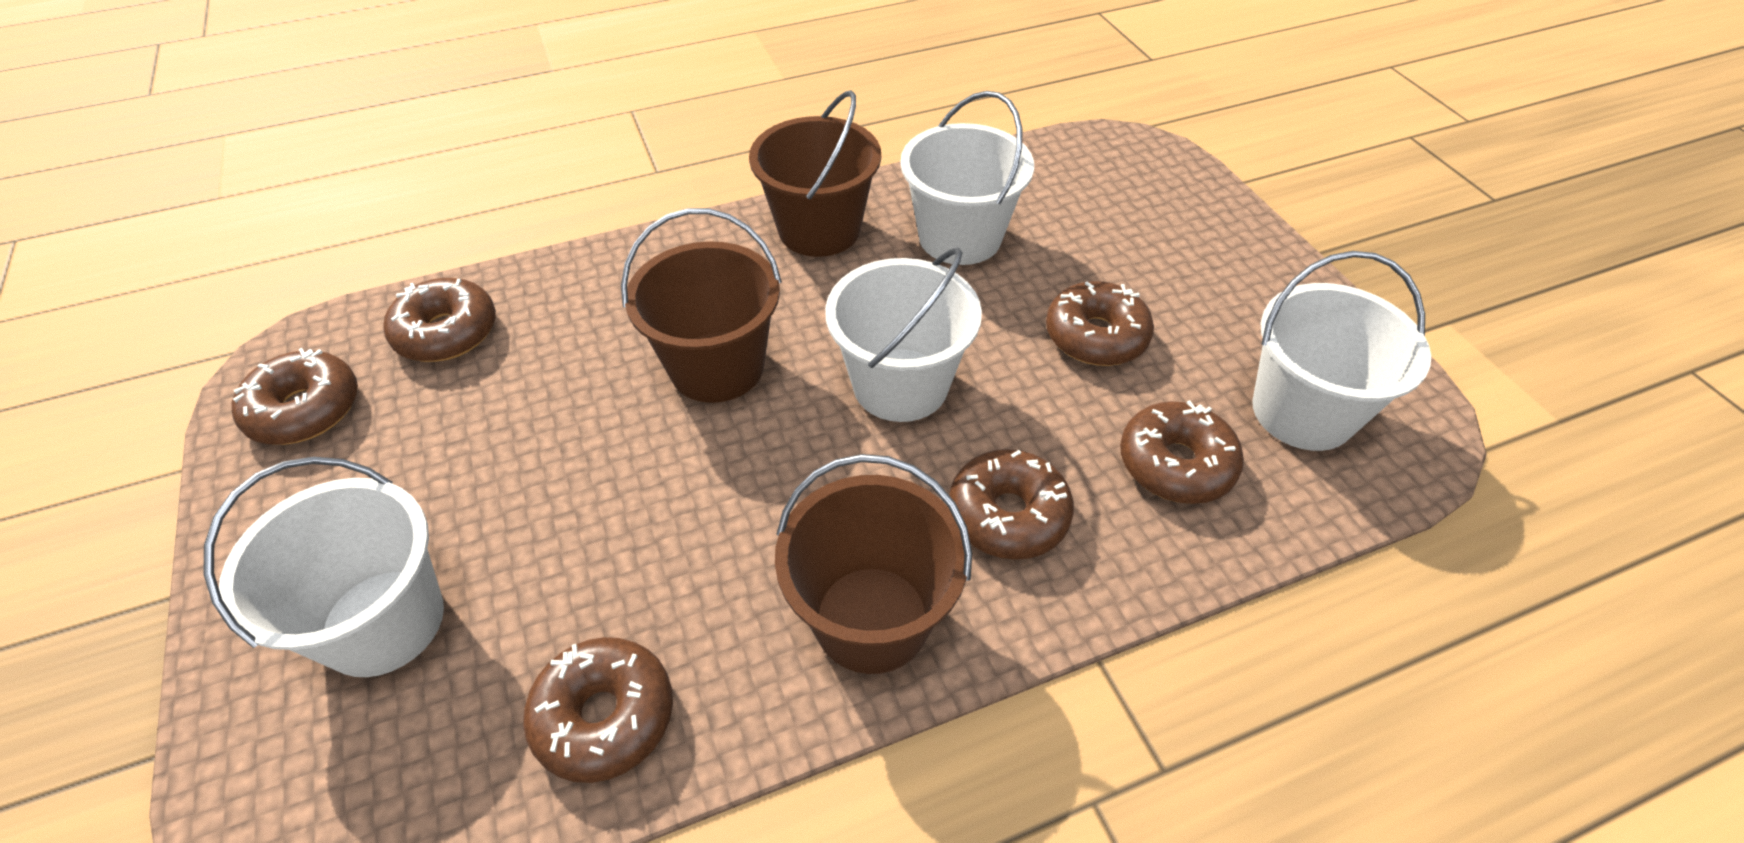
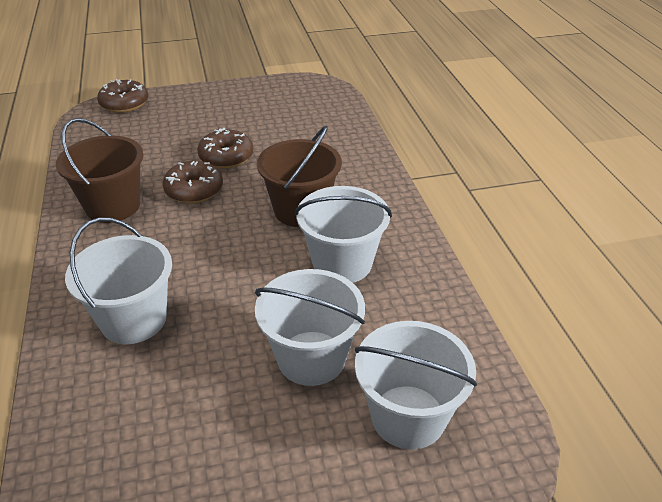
brown bucket: [621,208,782,403] [749,90,881,257] [775,454,972,674] = 3 -> [56,118,143,223] [257,126,342,227] = 2
brown donut: [232,348,358,445] [383,278,496,362] [523,637,673,783] [949,449,1074,560] [1046,281,1154,366] [1120,400,1244,504] = 6 -> [97,79,148,113] [163,161,223,203] [197,128,253,169] = 3

